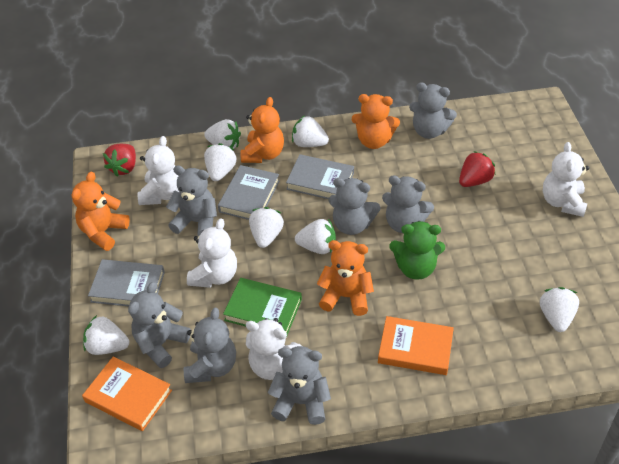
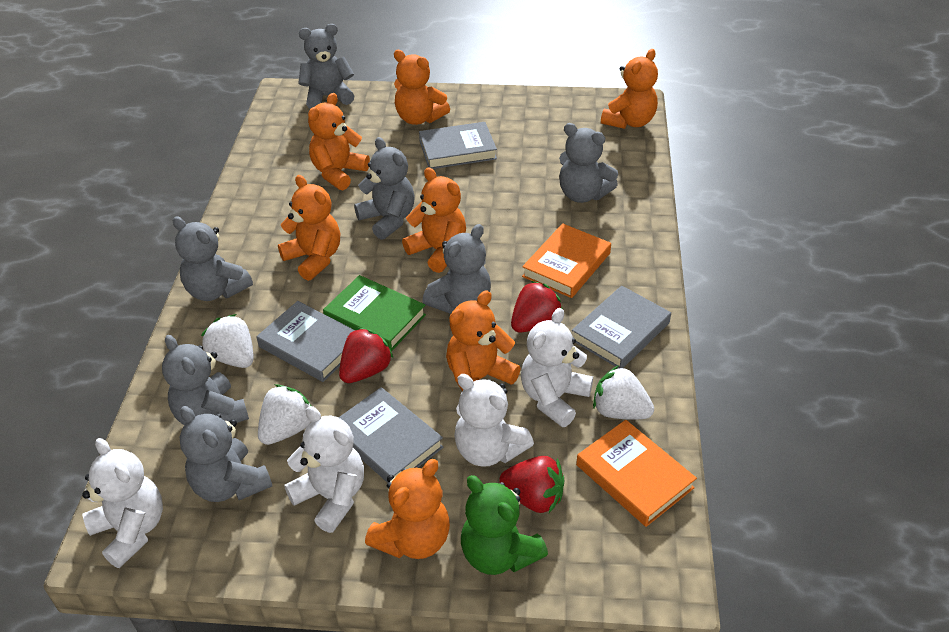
grey book: [88,259,165,307] [218,165,280,220] [286,154,354,199] = 3 -> [256,301,355,382] [338,387,443,483] [419,122,497,169] [572,286,671,368] = 4
orange teddy bear: [71,172,130,251] [241,97,284,163] [317,240,374,316] [352,94,400,149] = 4 -> [278,175,340,281] [308,93,370,190] [365,459,450,559] [394,50,450,125] [402,168,466,273] [446,290,521,391] [601,49,658,129] = 7
red strawberry: [103,144,136,177] [459,151,496,187] = 2 -> [339,327,393,383] [499,456,564,513] [511,281,563,333] = 3
white strawberry: [83,315,129,355] [204,119,241,149] [204,143,237,181] [249,207,284,248] [292,115,329,147] [295,219,336,254] [540,287,579,332] = 7 -> [201,314,254,368] [258,385,311,445] [593,365,654,420] = 3

